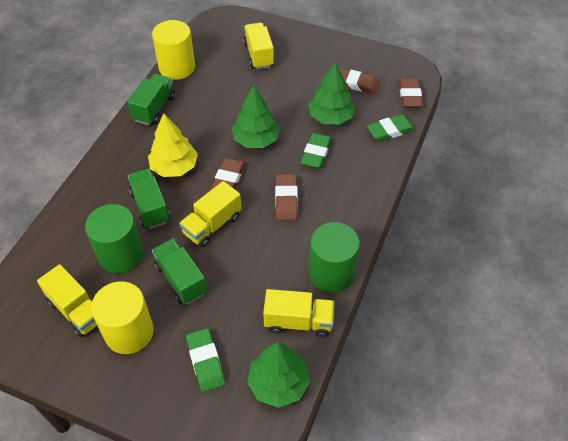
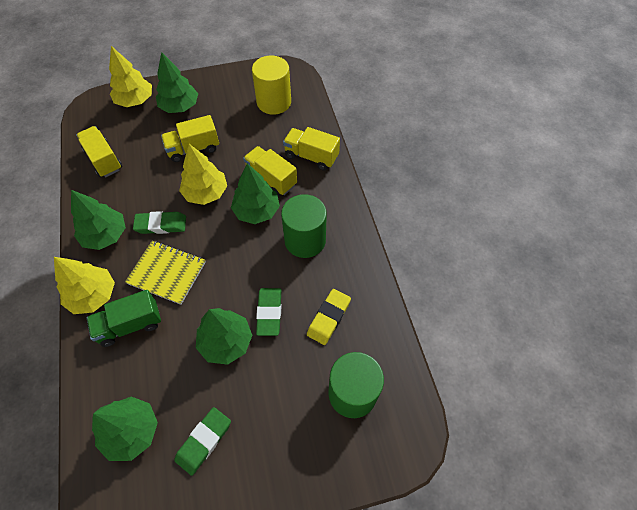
brown eraser: [210,158,245,190] [275,174,298,220] [339,68,380,94] [399,78,423,108] = 4 -> none = 0
green tree: [232,85,280,148] [247,342,310,408] [308,62,355,125] = 3 -> [71,190,126,250] [92,396,158,461] [156,52,198,113] [196,308,252,365] [231,163,280,224] = 5
green truck: [127,74,175,125] [128,168,170,229] [152,238,207,304] = 3 -> [87,290,161,347] = 1
yellow cylinder: [91,281,154,354] [152,20,195,80] = 2 -> [252,56,291,115] = 1
yellow eraser: none = 0 -> [307,289,351,345] = 1
yellow notebook: none = 0 -> [125,241,206,305] = 1
yellow tree: [148,113,198,177] = 1 -> [54,257,115,314] [109,46,152,107] [179,144,227,205] = 3

